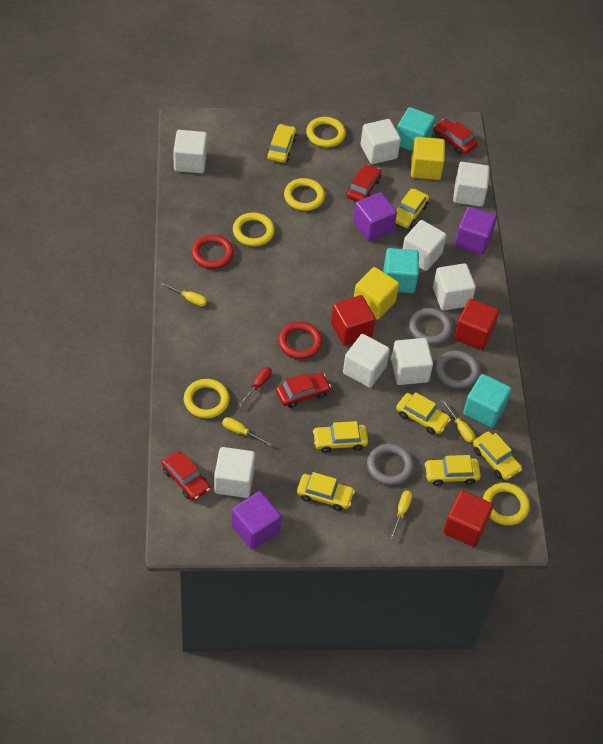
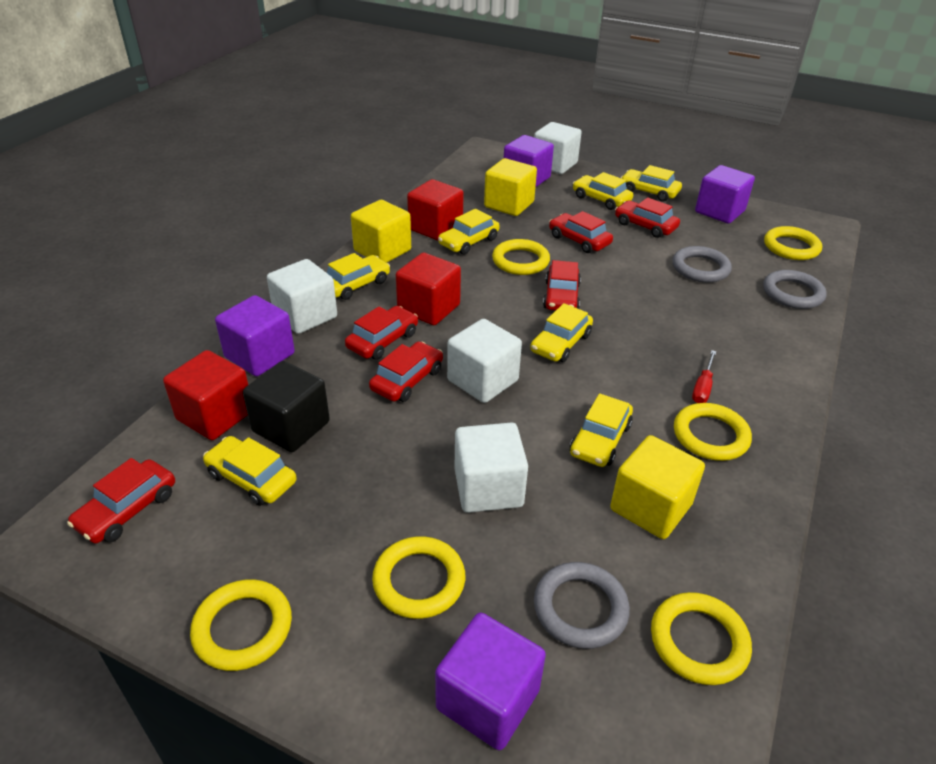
black cube: none = 0 -> [243,361,330,452] = 1
purple cube: [231,491,281,550] [353,192,397,241] [455,207,497,255] = 3 -> [215,295,295,376] [435,613,546,750] [504,135,554,187] [695,165,755,224] = 4
red car: [162,451,210,500] [276,373,331,408] [347,164,381,202] [433,119,478,155] = 4 -> [67,458,175,544] [345,306,418,360] [369,341,443,402] [543,260,581,311] [549,211,613,253] [615,197,680,238] = 6
red ring: [191,234,234,269] [278,322,322,359] = 2 -> none = 0
turquoise cube: [383,248,419,293] [397,107,435,151] [463,374,512,428] = 3 -> none = 0
white cube: [173,130,207,173] [214,447,255,498] [343,334,390,388] [361,119,401,164] [391,338,433,385] [403,220,447,271] [433,263,476,310] [453,162,490,207] = 8 -> [267,259,337,334] [447,319,522,403] [455,423,528,513] [534,122,582,174] = 4
yellow cube: [354,267,399,320] [411,137,445,180] = 2 -> [351,200,411,263] [484,158,537,216] [610,435,705,539] = 3
yellow ring: [184,379,229,418] [233,213,275,246] [284,178,325,211] [306,117,346,147] [483,483,530,525] = 5 -> [190,579,292,671] [372,536,465,619] [492,239,550,275] [651,592,752,685] [674,403,752,461] [764,226,822,260] = 6
yellow screwdriver: [160,282,207,307] [222,417,272,446] [390,491,412,540] [442,400,475,443] = 4 -> none = 0

